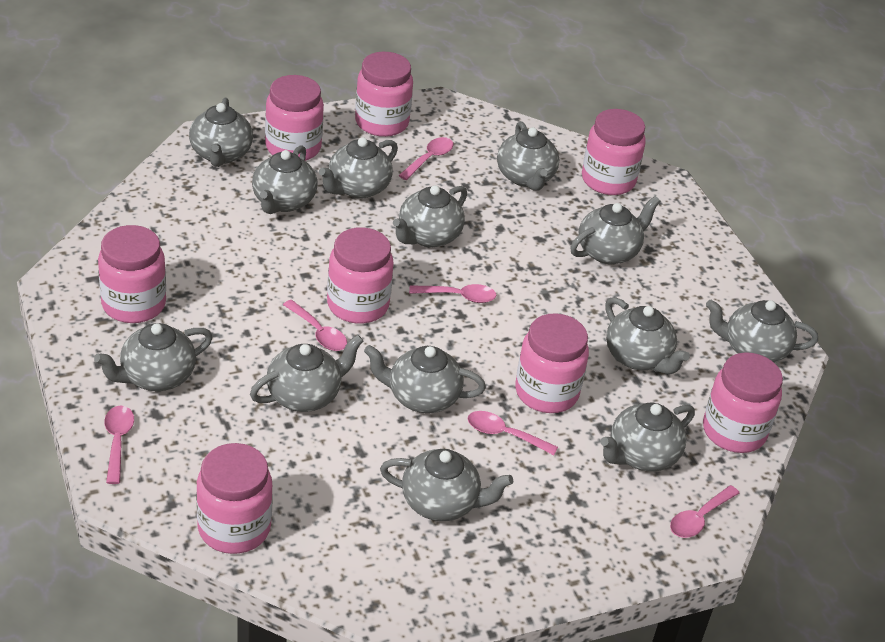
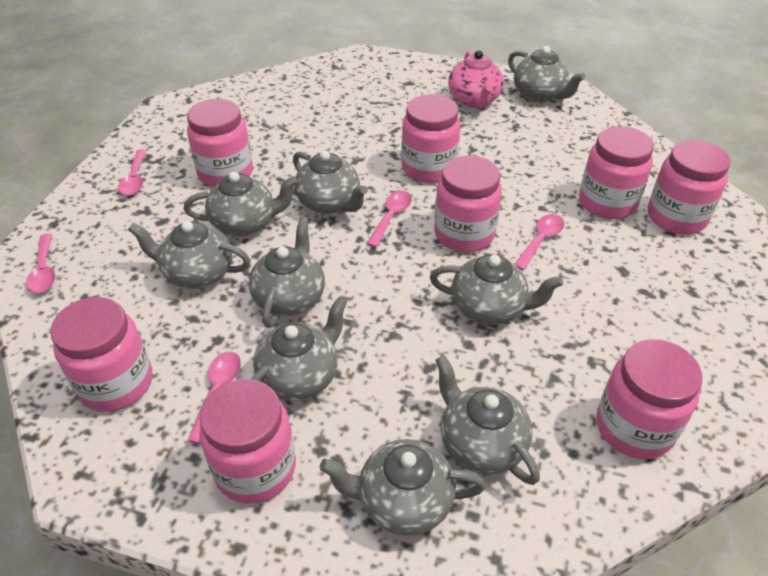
grey teapot: [94,323,213,391] [189,98,253,167] [250,335,363,412] [252,145,318,214] [319,137,398,199] [364,345,486,413] [380,449,513,521] [393,185,467,247] [497,121,559,191] [570,196,660,264] [601,403,695,472] [605,297,690,374] [706,300,818,363] = 13 -> [128,221,251,289] [184,172,298,236] [249,217,325,328] [251,297,347,401] [293,150,368,214] [320,439,486,536] [430,254,563,325] [435,355,540,485] [508,46,585,103] = 9
pink spoon: [104,406,134,484] [283,300,347,351] [398,137,453,180] [409,284,497,303] [467,411,558,455] [670,485,739,538] = 6 -> [26,234,55,293] [118,149,147,196] [187,352,241,444] [367,191,412,248] [515,214,564,270] = 5
pink teapot: none = 0 -> [448,50,504,108] = 1

